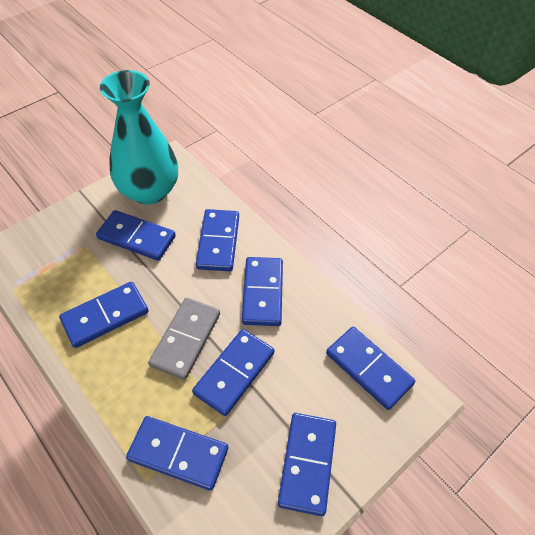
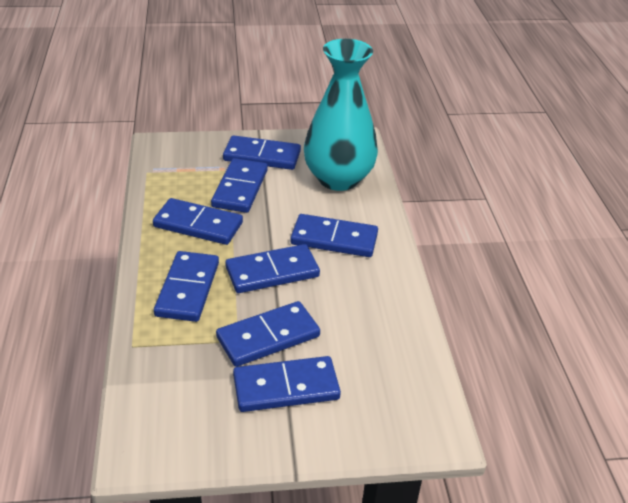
grey domino: [148,298,220,380] = 1 -> none = 0

